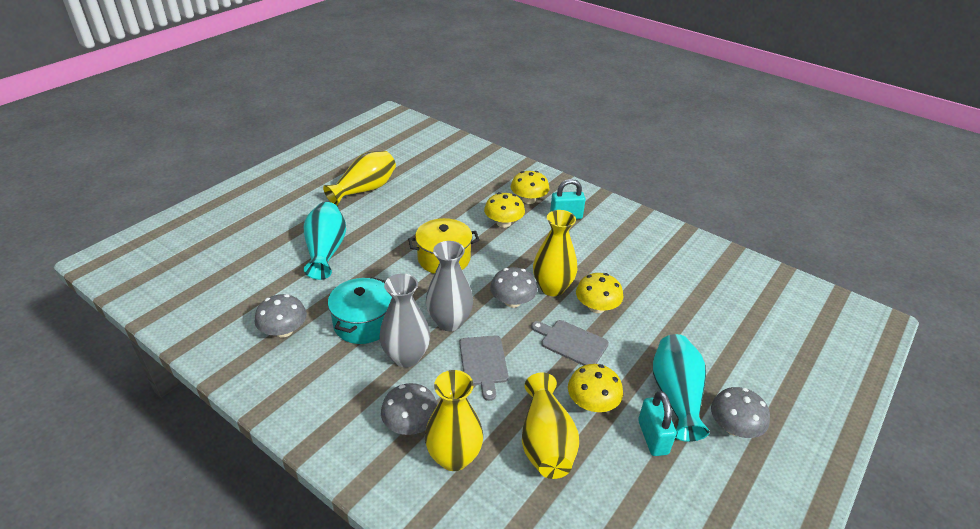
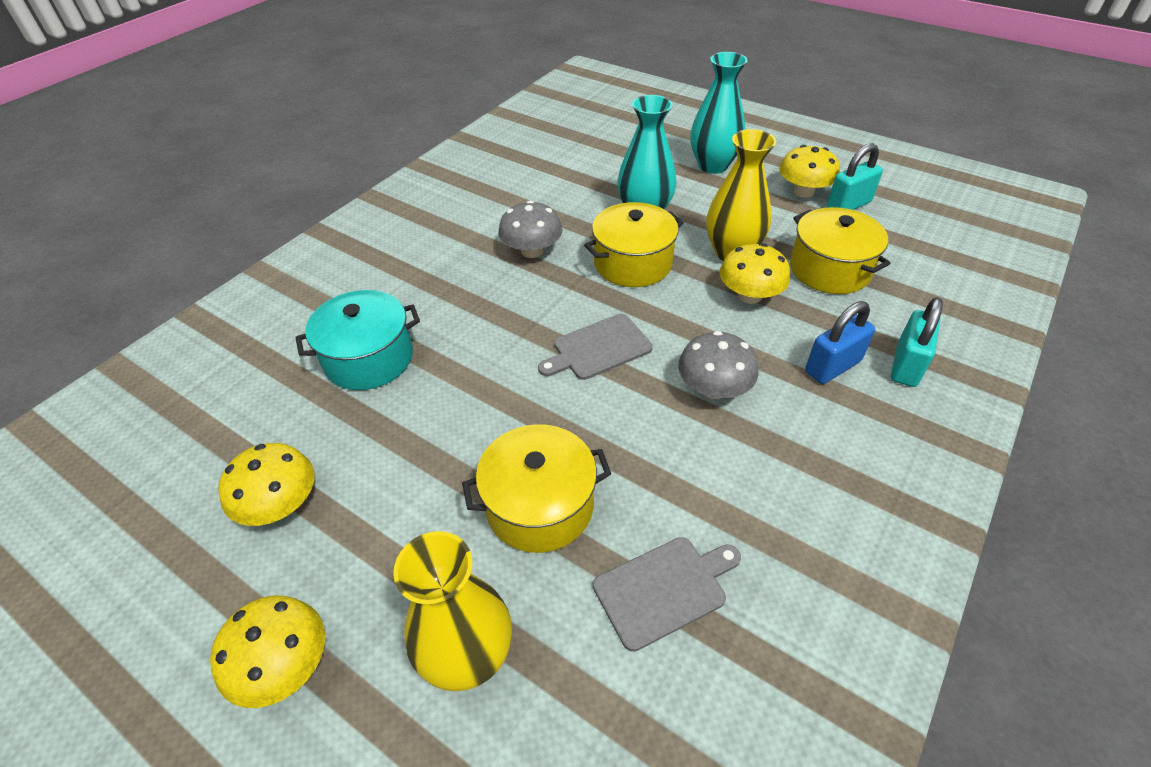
blue padlock: none = 0 -> [805,301,875,384] = 1
grey mushroom: [255,294,307,338] [381,383,438,435] [490,267,537,308] [711,387,770,438] = 4 -> [499,201,563,258] [678,331,758,399] = 2
grey vase: [379,273,430,367] [426,241,473,331] = 2 -> none = 0
yellow pot: [408,218,479,274] = 1 -> [462,424,611,553] [584,202,684,287] [790,207,891,294] = 3
yellow vase: [323,151,396,206] [425,370,483,471] [522,373,579,479] [533,210,577,296] = 4 -> [393,531,512,691] [707,129,776,261] = 2

